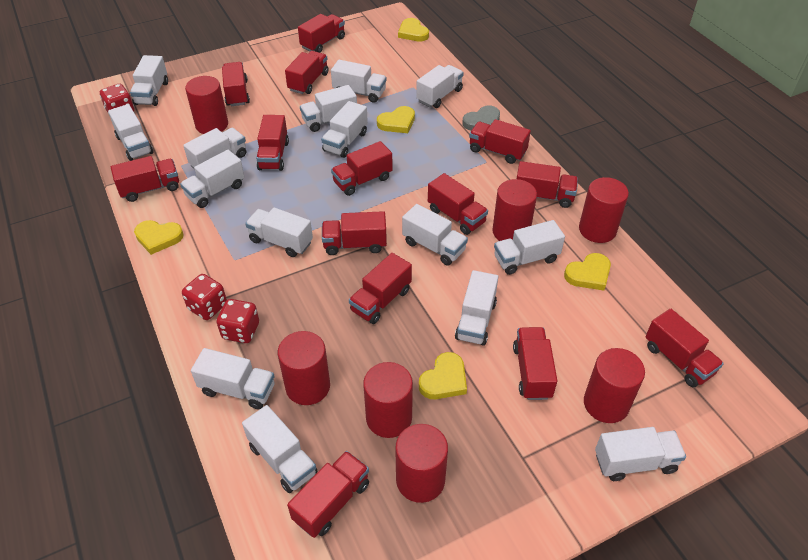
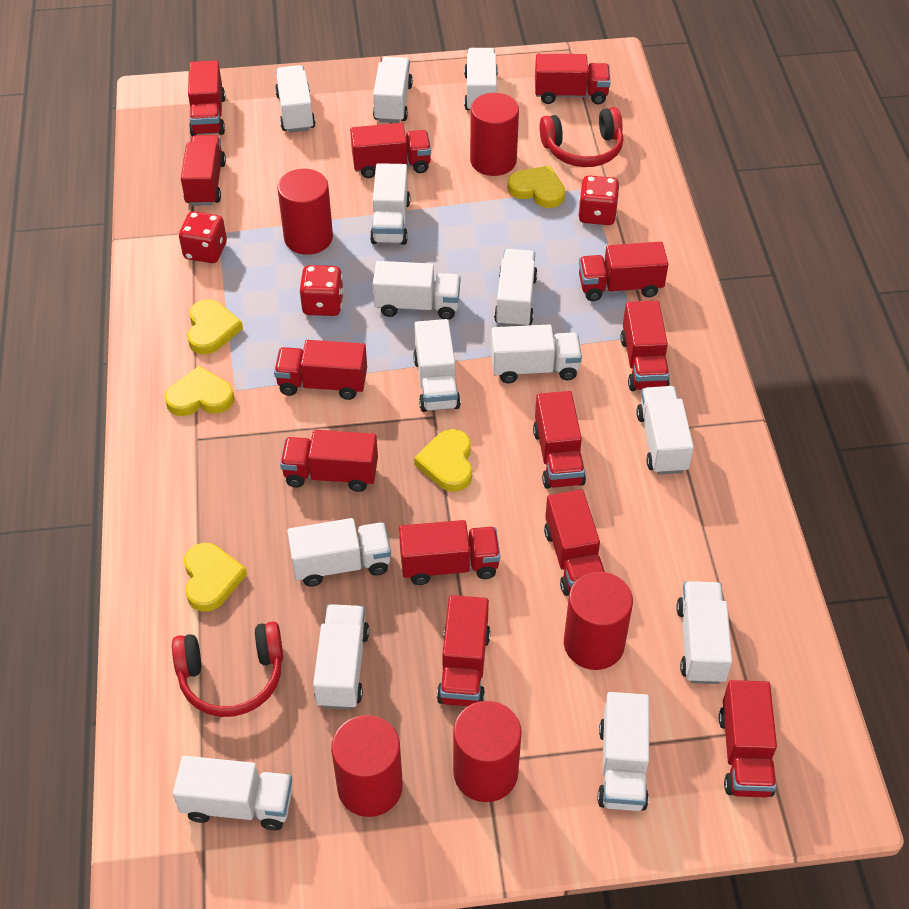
grey heart: [462,105,500,130] = 1 -> none = 0
red cylinder: [185,76,228,134] [278,331,330,405] [363,362,413,438] [395,424,448,503] [492,179,537,241] [579,177,629,243] [584,348,645,423] = 7 -> [277,169,333,255] [331,715,403,817] [453,701,522,802] [470,93,519,176] [564,572,633,670] = 5
red headphones: none = 0 -> [172,621,283,717] [540,107,623,167] = 2
red truck: [111,156,179,202] [222,62,250,106] [256,115,289,171] [285,51,329,94] [287,451,369,538] [298,14,345,53] [322,211,387,255] [331,141,393,196] [349,253,412,324] [428,173,488,235] [469,119,531,164] [513,327,557,400] [517,161,578,208] [645,309,724,387] = 14 -> [181,135,226,206] [188,60,225,136] [274,340,367,400] [280,430,378,492] [350,123,431,178] [399,520,500,585] [437,595,491,707] [533,391,586,489] [535,54,611,104] [544,490,605,596] [579,242,668,301] [620,301,670,391] [719,680,777,797] = 13
white truck: [108,104,154,161] [130,55,168,106] [180,150,245,208] [183,128,246,170] [191,348,275,410] [242,405,317,493] [245,207,313,257] [300,85,357,132] [321,101,368,158] [331,60,387,103] [402,204,468,265] [416,65,464,108] [455,270,498,346] [494,220,565,275] [595,427,686,481] = 15 -> [173,756,292,830] [275,65,315,133] [287,518,391,587] [313,604,369,709] [370,163,410,245] [373,57,413,123] [373,261,460,320] [413,319,461,412] [464,48,498,110] [491,324,582,383] [494,249,538,327] [597,692,649,811] [636,386,694,475] [676,581,732,684] = 14

